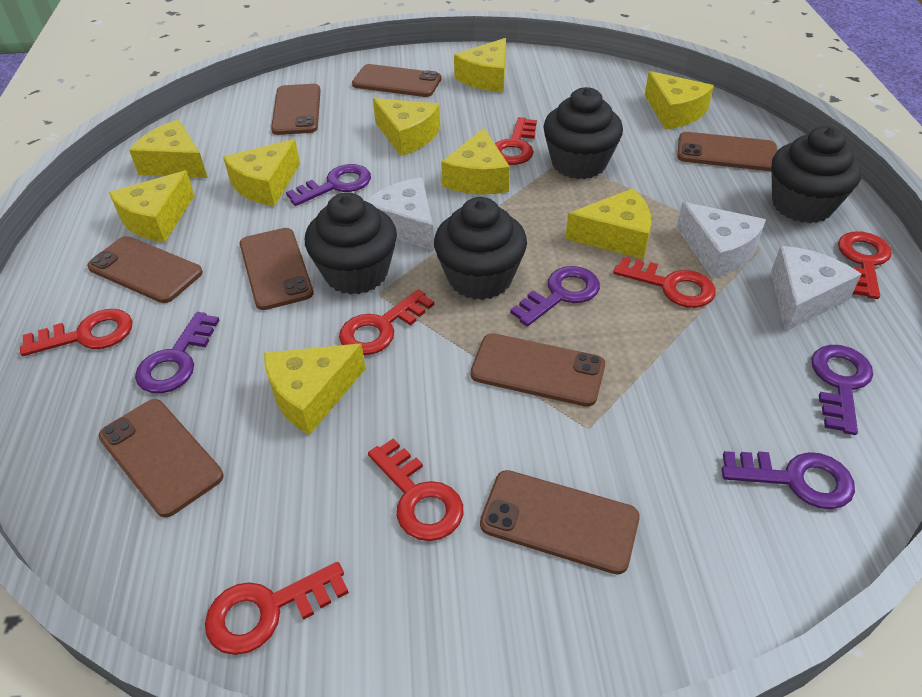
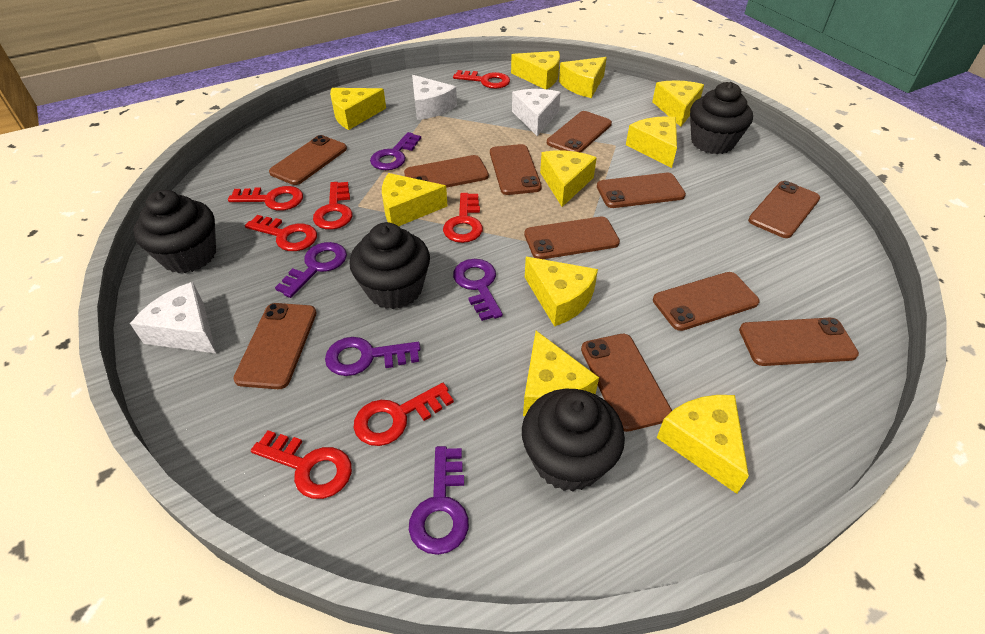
brown phone: [87,236,203,303] [98,399,223,517] [240,228,314,310] [271,84,321,135] [352,64,441,97] [471,333,605,407] [480,470,640,574] [677,132,777,171] = 8 -> [233,303,317,389] [269,135,347,185] [404,155,489,188] [490,144,542,195] [524,217,620,259] [547,111,612,153] [581,334,672,432] [597,173,686,208] [653,272,760,331] [739,318,859,366] [748,181,820,238] = 11
yellow cheese: [109,171,195,242] [129,120,208,178] [223,139,300,206] [264,343,366,435] [373,98,440,156] [441,128,510,194] [454,38,506,92] [566,188,651,259] [645,71,714,130] = 9 -> [330,88,386,130] [382,173,447,226] [511,51,560,89] [523,331,599,416] [525,257,598,327] [540,150,597,207] [559,57,607,98] [626,116,677,168] [652,80,704,127] [657,395,749,494] = 10

